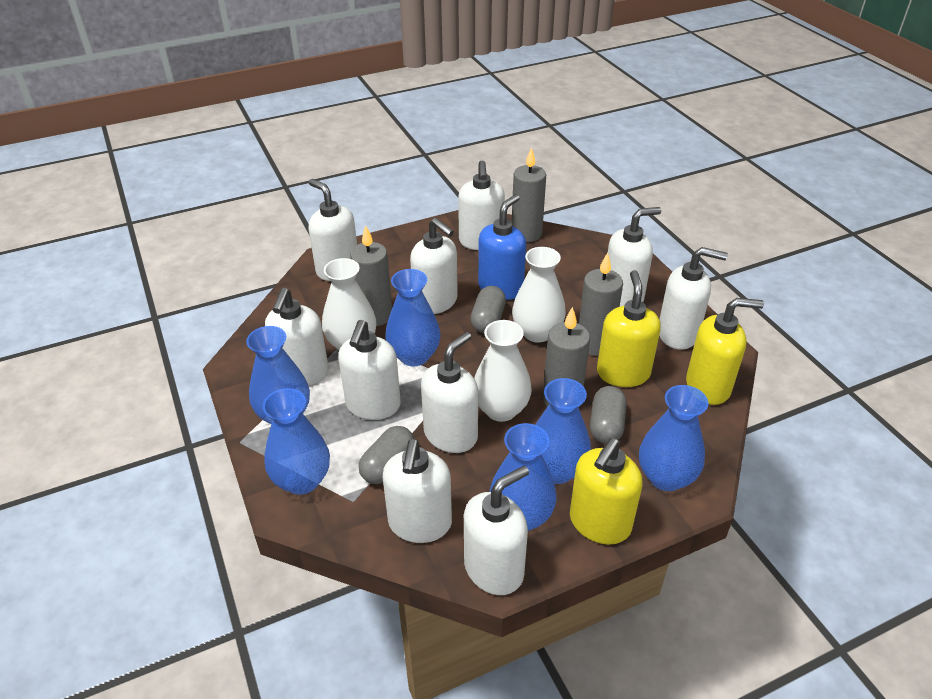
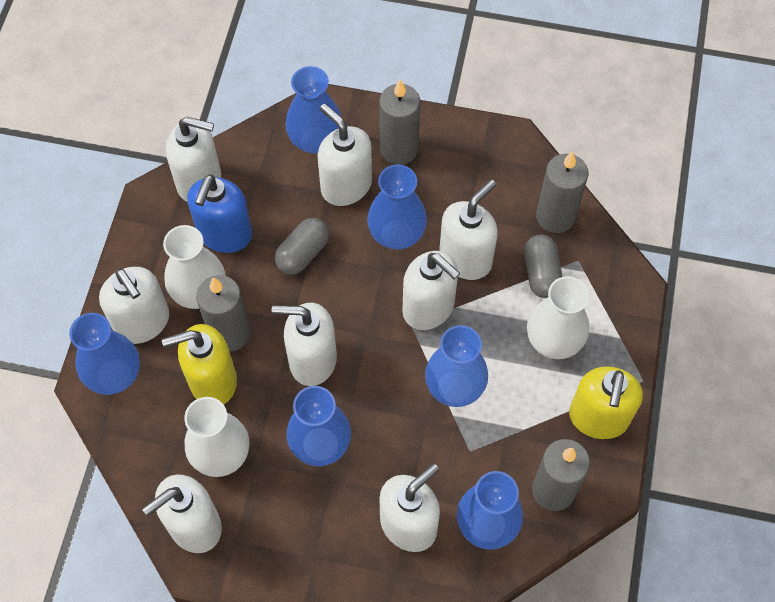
grey capsule: [359,426,414,484] [471,286,506,333] [590,386,626,444] = 3 -> [275,218,329,274] [524,235,563,298] = 2
white soap dispenser: [265,288,329,385] [309,179,357,281] [338,320,401,420] [383,439,452,543] [410,218,458,314] [421,332,478,453] [458,160,505,250] [464,466,529,595] [608,207,661,306] [659,247,728,350] = 10 -> [99,267,169,344] [142,475,222,553] [166,117,221,202] [272,303,337,386] [318,104,372,206] [380,463,440,552] [402,251,460,330] [439,180,498,280] = 8
yellow soap dispenser: [570,438,642,545] [597,270,661,387] [686,298,764,405] = 3 -> [162,324,237,404] [569,366,643,439] = 2

